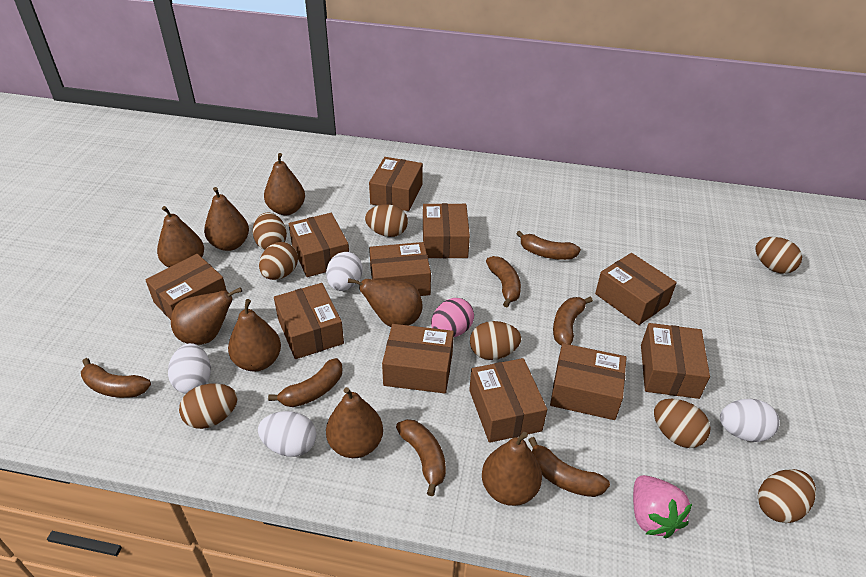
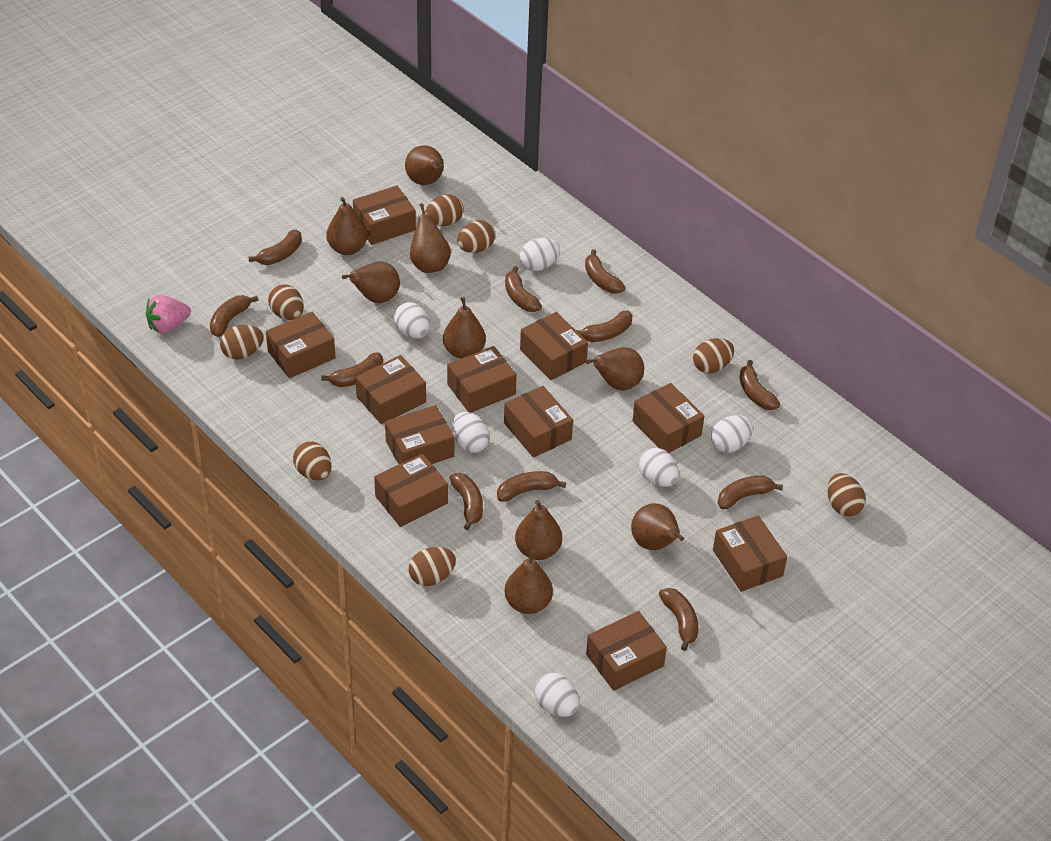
brown banana: [81,358,151,398] [268,358,342,407] [396,419,446,496] [486,256,521,307] [516,231,581,260] [528,437,610,497] [553,297,593,345] = 7 -> [210,295,258,337] [249,230,302,265] [321,353,383,387] [450,473,483,530] [497,471,566,501] [505,266,542,312] [576,311,633,342] [585,249,625,294] [659,588,698,651] [718,476,783,509] [739,360,780,410] = 11
brown pear: [157,206,204,268] [171,287,242,345] [204,187,249,251] [228,299,281,371] [264,153,305,215] [326,387,383,458] [348,278,423,327] [482,432,542,506] = 8 -> [326,197,367,255] [342,261,400,303] [405,145,444,185] [410,203,451,273] [443,297,486,359] [505,550,553,614] [515,500,562,560] [586,347,644,391] [631,503,684,550] = 9
pink egg: [431,298,474,337] = 1 -> none = 0
white egg: [168,343,211,394] [258,411,316,457] [326,252,363,291] [720,399,779,442] = 4 -> [394,302,430,338] [452,412,490,453] [520,238,560,271] [534,673,579,717] [639,448,679,487] [711,415,753,453] = 6

